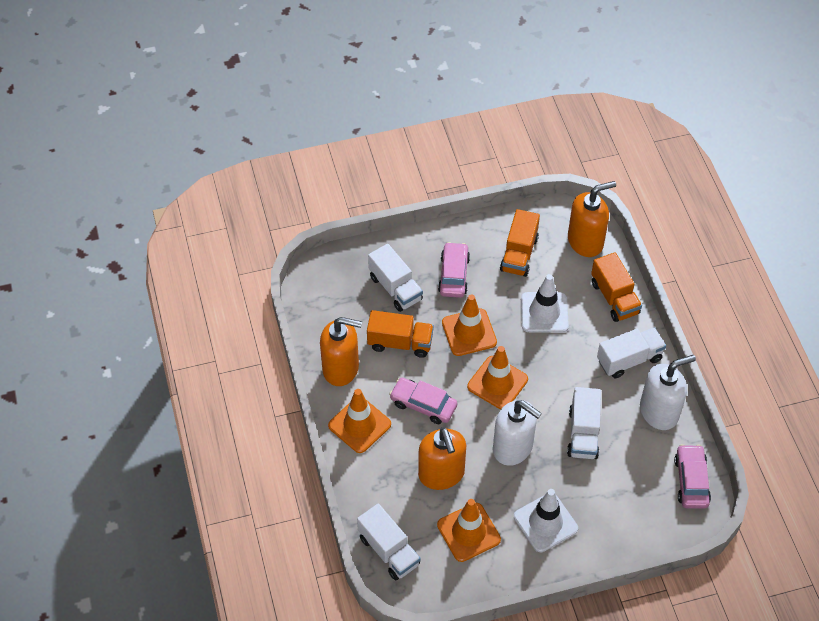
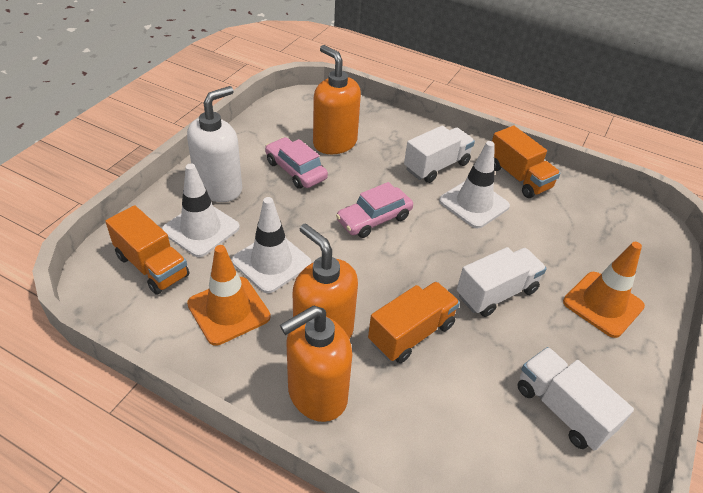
orange traffic cone: [328,389,391,453] [437,499,501,562] [442,294,497,356] [467,346,528,409] = 4 -> [187,245,271,346] [563,242,645,338] = 2
pink car: [389,378,457,424] [438,242,470,298] [674,444,711,509] = 3 -> [265,137,328,189] [336,182,413,238] = 2
white soap dispenser: [493,400,542,466] [640,355,696,430] = 2 -> [187,86,242,202] = 1
white traffic cone: [514,489,578,552] [521,274,569,333] = 2 -> [162,163,240,257] [232,197,311,293] [439,141,510,228] = 3
white truck: [357,503,421,580] [368,244,423,312] [567,387,601,459] [597,327,666,378] = 4 -> [404,126,475,183] [457,247,547,317] [517,347,634,451] = 3

